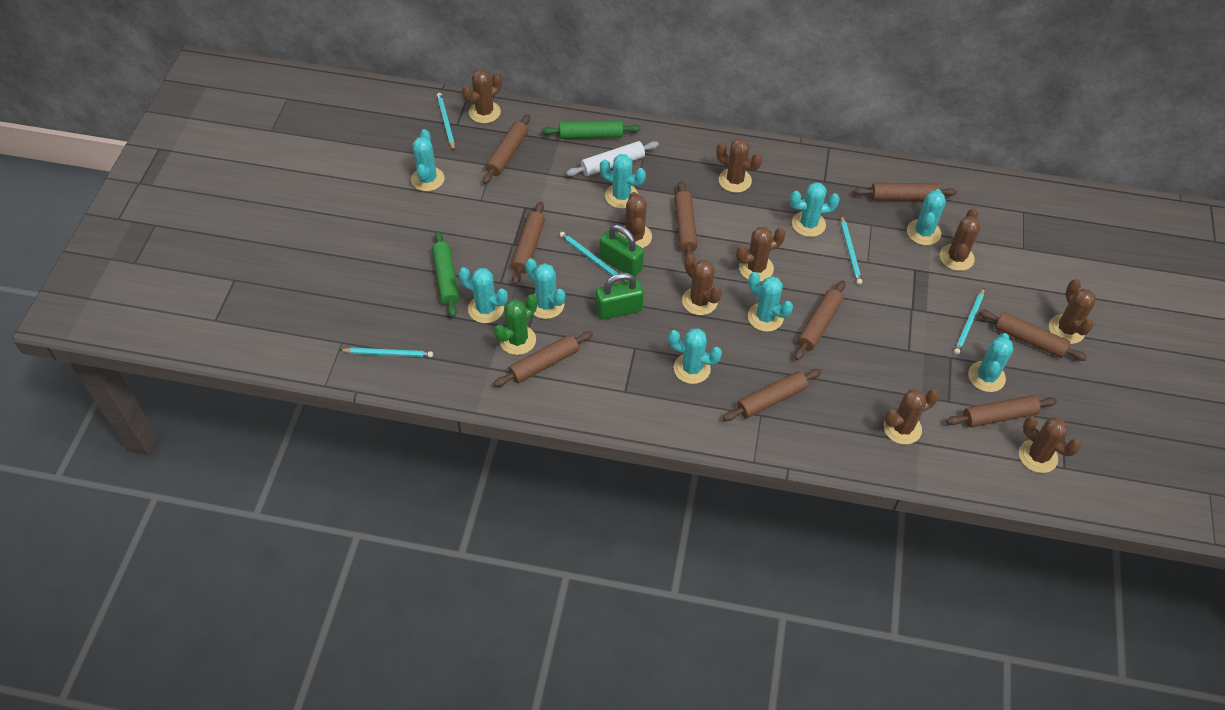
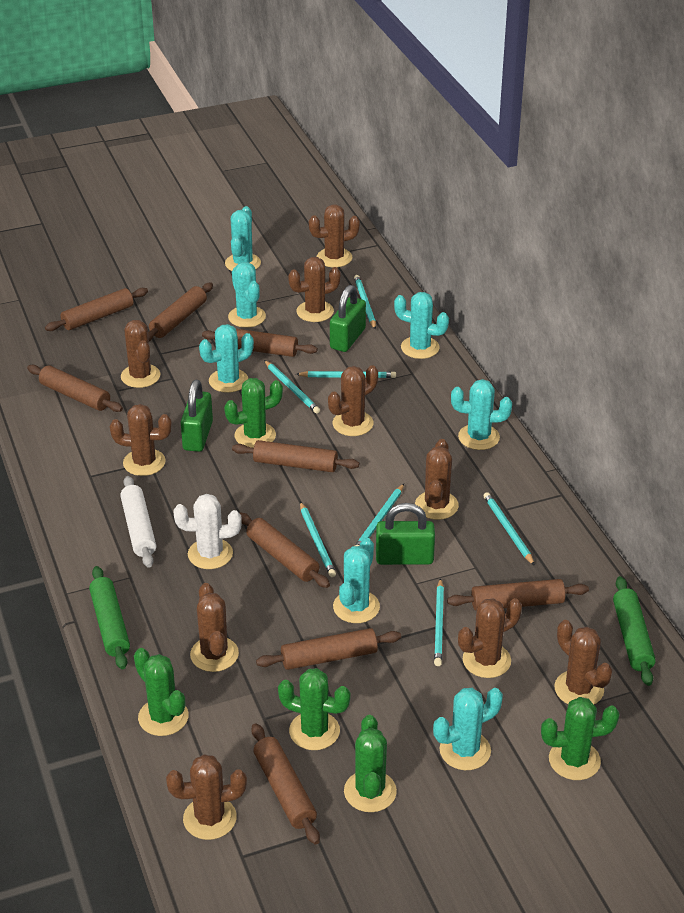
brown cactus: [462,69,502,123] [618,192,652,248] [682,254,722,315] [716,138,762,193] [736,227,786,282] [884,389,940,444] [940,208,981,271] [1019,416,1081,473] [1049,279,1095,344] = 9 -> [110,404,172,476] [121,320,161,388] [166,754,247,840] [190,583,239,672] [288,257,341,322] [309,204,360,267] [328,365,378,436] [415,439,459,520] [458,598,522,678] [554,620,612,704] = 10
green cactus: [494,294,537,355] = 1 -> [134,648,189,736] [224,378,283,448] [278,668,351,750] [344,715,397,812] [541,697,620,780] = 5
green padlock: [596,273,644,320] [600,225,644,277] = 2 -> [181,380,213,452] [330,285,366,352] [376,503,435,565] = 3
turquoise cactus: [411,129,445,191] [458,267,508,323] [525,258,565,319] [600,154,646,209] [668,328,722,384] [748,272,793,332] [790,182,840,237] [907,189,946,245] [968,333,1013,392] = 9 -> [199,324,254,393] [225,206,261,271] [228,262,266,328] [333,538,380,623] [394,292,449,359] [433,688,503,770] [451,379,512,450] = 7
turquoise pencil: [340,348,433,357] [437,93,455,151] [560,232,625,282] [841,215,862,285] [954,288,985,355] = 5 -> [264,360,320,414] [296,371,396,378] [300,502,336,577] [354,275,376,330] [355,484,404,546] [434,578,444,666] [483,492,535,566] = 7
white cactus: none = 0 -> [174,494,242,569] = 1

